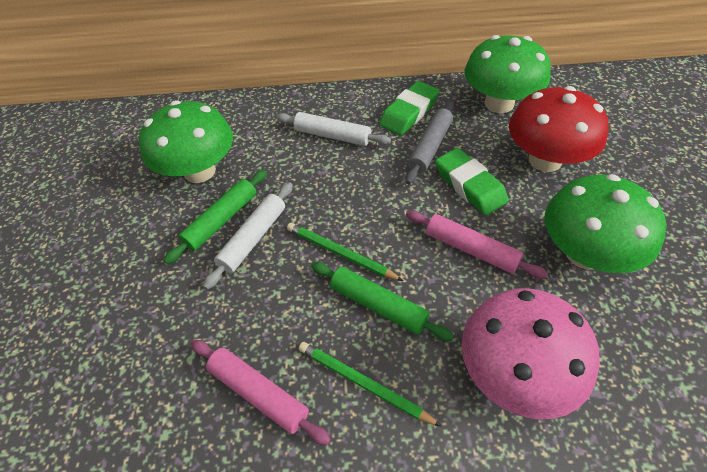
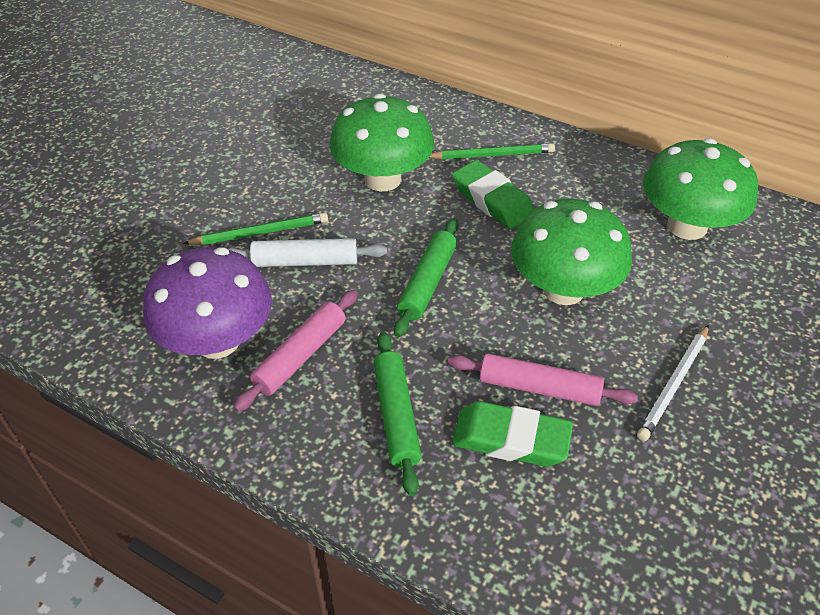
grey rolling pin: [405,101,454,184] = 1 -> none = 0
pink mushroom: [462,288,600,419] = 1 -> none = 0
purple mushroom: none = 0 -> [143,247,272,359] = 1
red mushroom: [509,86,609,172] = 1 -> none = 0
white pencil: none = 0 -> [637,325,709,441] = 1
white rolling pin: [203,182,293,290] [276,112,391,146] = 2 -> [228,238,387,267] = 1

